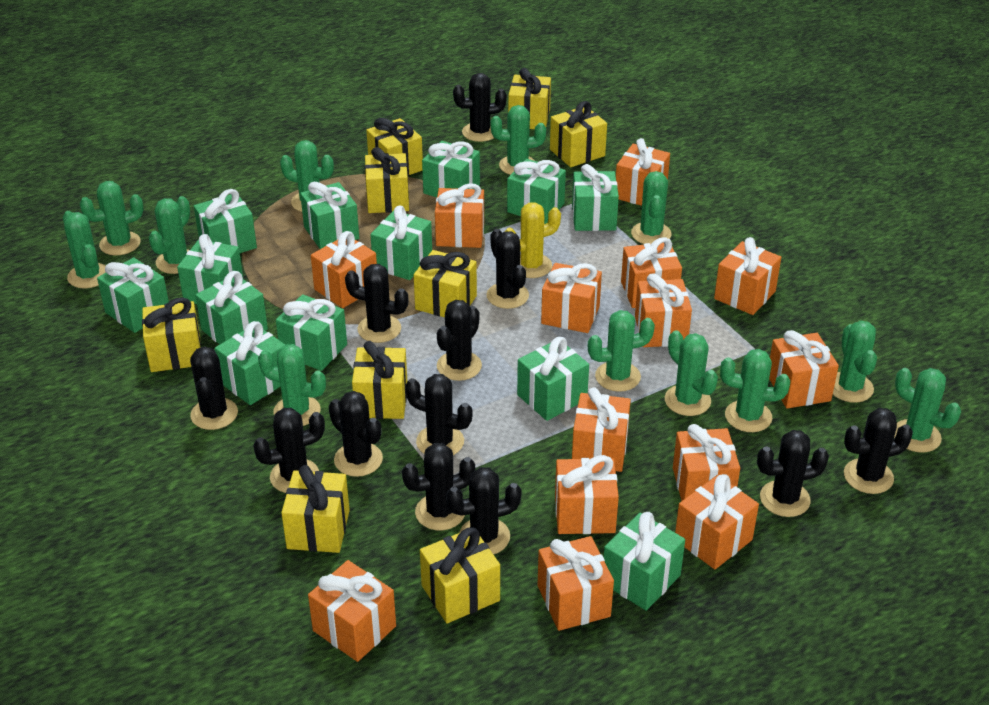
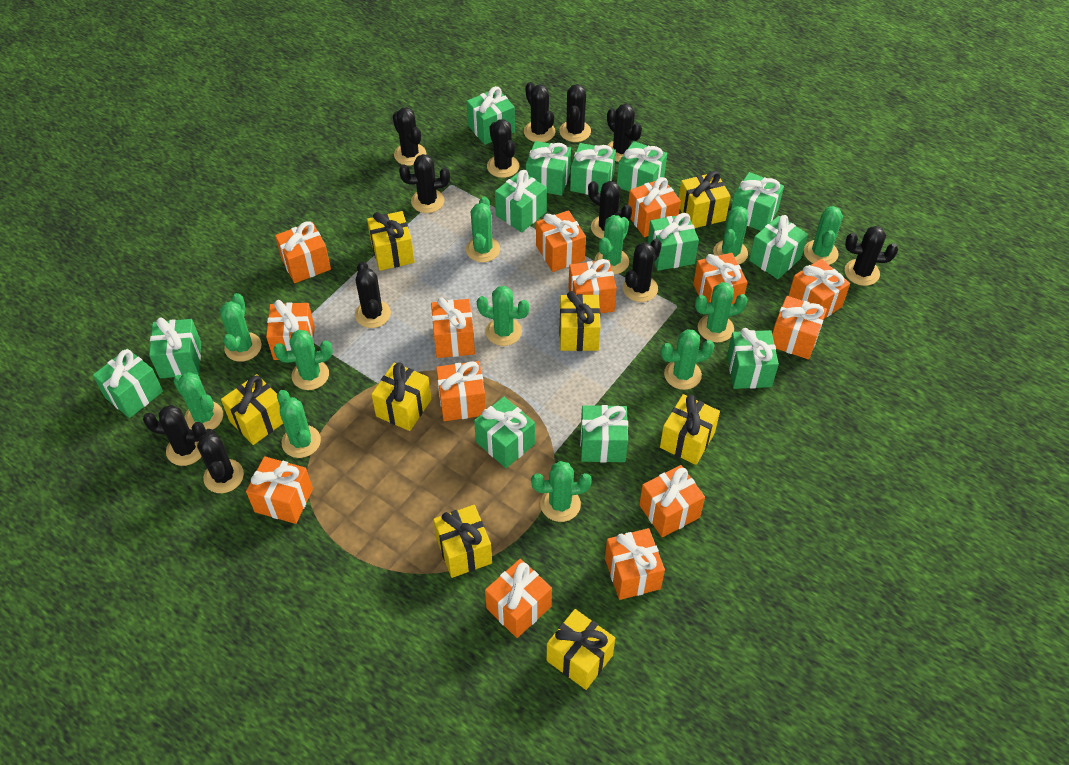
yellow cactus: [505,203,561,278] = 1 -> none = 0
yellow gift: [142,297,201,372] [281,465,350,553] [352,341,407,419] [365,147,409,213] [366,118,423,176] [414,250,477,317] [420,527,500,623] [508,68,551,129] [550,101,607,167] = 9 -> [221,374,283,445] [367,211,415,271] [371,362,431,431] [433,505,492,578] [547,609,615,690] [559,291,601,351] [660,394,720,465] [679,171,731,228] = 8

